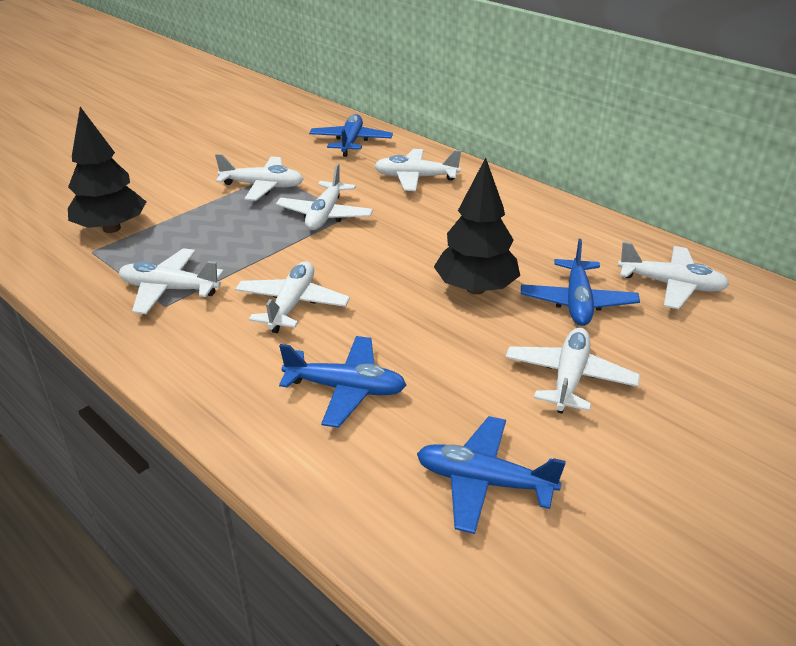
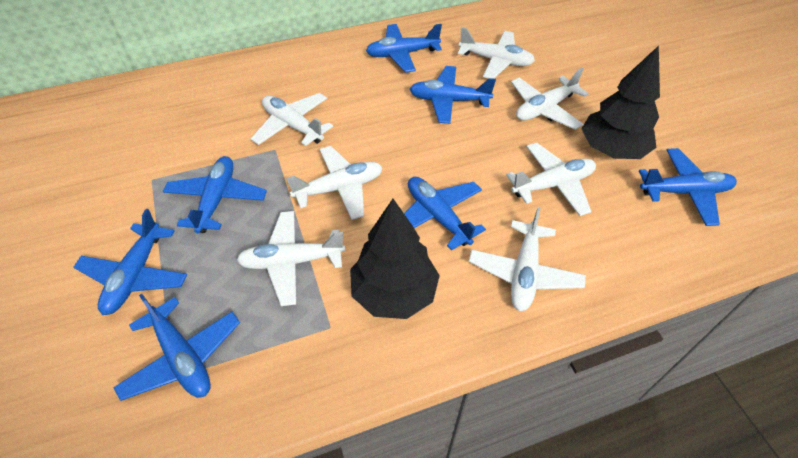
blue plane: [279,336,406,428] [309,114,393,157] [417,416,566,534] [521,239,640,326] = 4 -> [73,209,187,315] [113,294,240,401] [162,156,267,233] [366,24,442,73] [404,177,486,251] [410,66,496,124] [639,148,737,226] = 7

